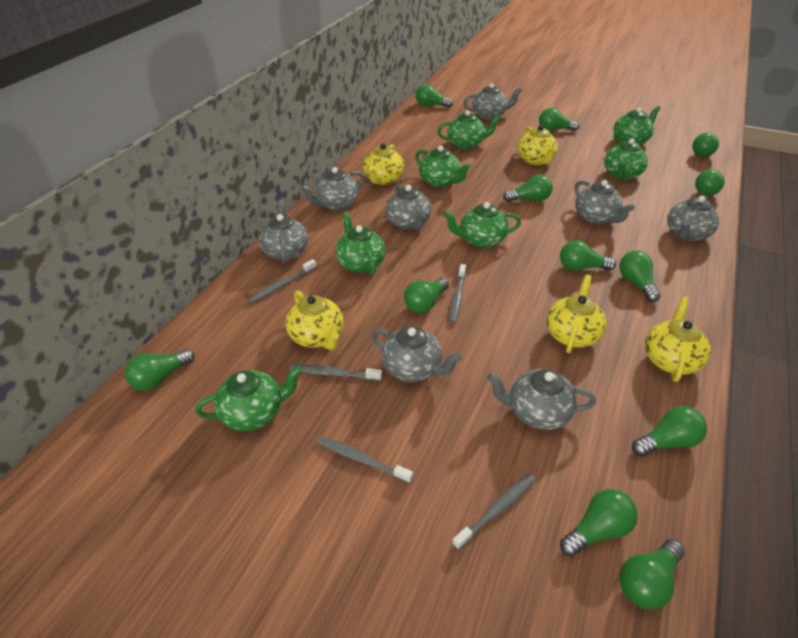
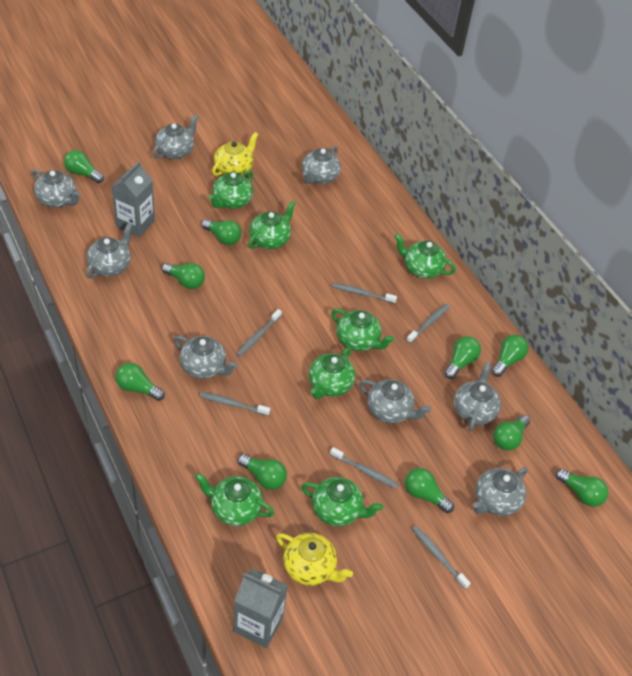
green light bulb: [125,349,195,391] [404,278,449,313] [416,84,453,108] [503,175,553,202] [539,108,579,131] [560,240,616,271] [560,489,638,557] [619,251,661,302] [619,539,685,610] [632,406,707,457] [692,132,719,157] [695,169,725,196] = 12 -> [64,150,104,183] [116,363,165,401] [162,263,205,289] [202,219,241,245] [238,454,287,490] [405,468,454,513] [444,336,481,379] [492,335,529,377] [493,415,530,451] [556,469,608,507] = 10
grey carton: none = 0 -> [112,161,155,237] [233,568,288,648] = 2
grey toothbrush: [249,259,317,303] [290,364,382,381] [317,436,413,483] [449,264,466,324] [452,474,536,550] = 5 -> [199,392,270,416] [236,309,282,357] [330,447,399,489] [332,283,397,304] [406,303,450,343] [412,526,471,589] = 6
yellow teapot: [285,290,344,350] [363,143,404,185] [517,125,558,165] [546,274,607,353] [645,297,711,382] = 5 -> [212,132,259,176] [276,533,353,586] = 2

